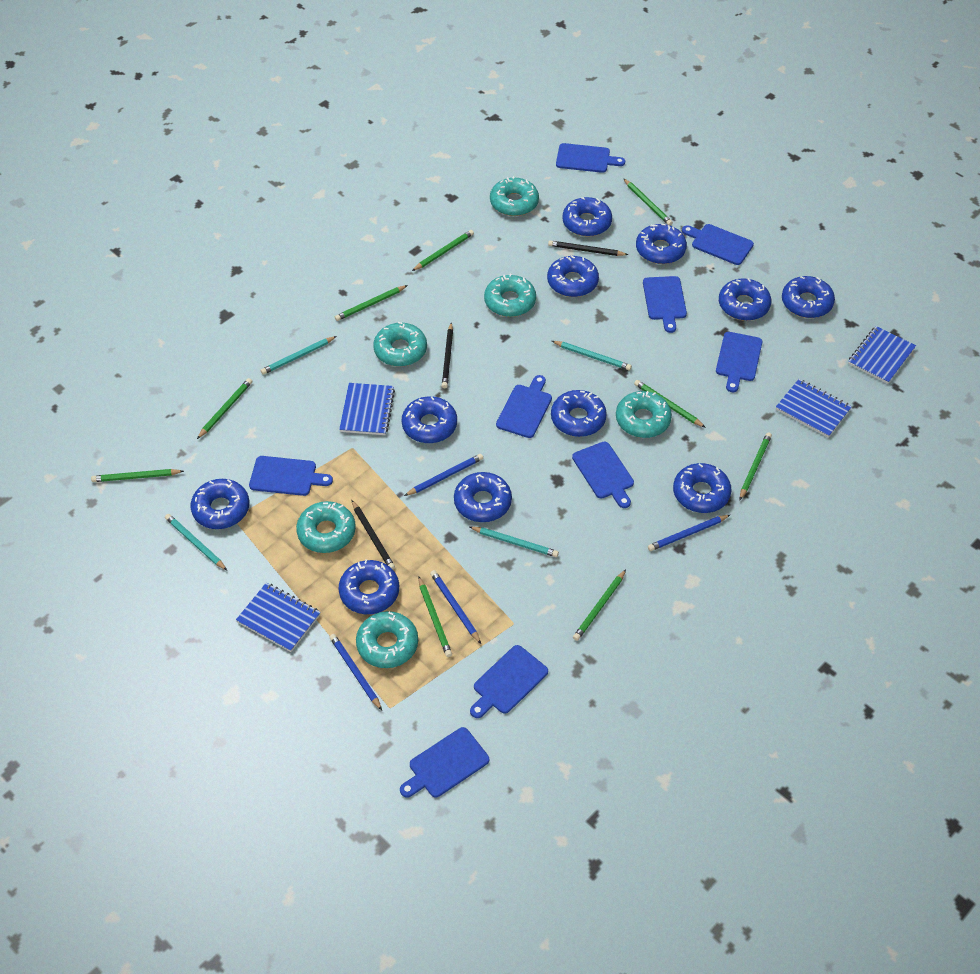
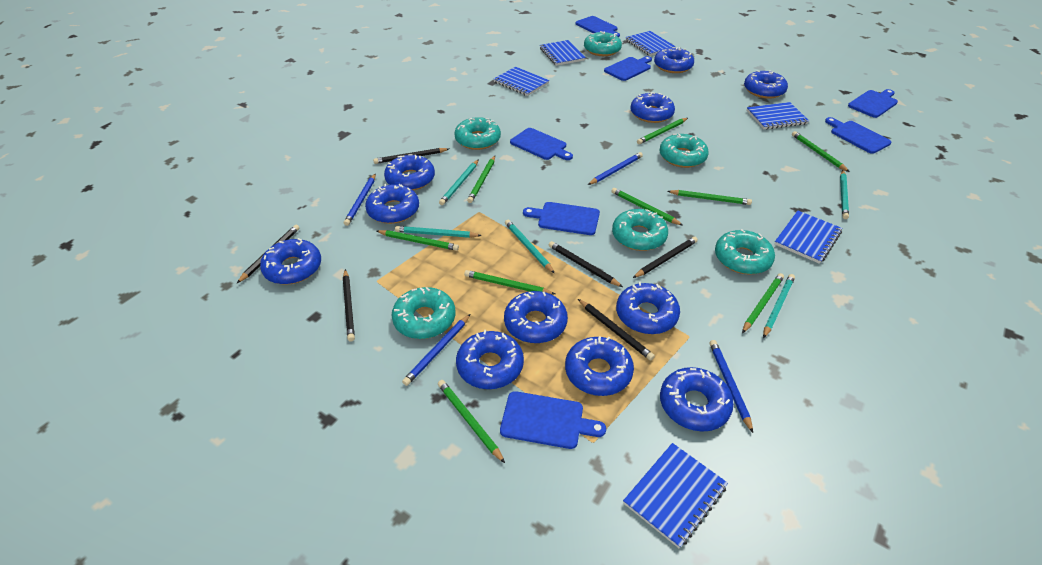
black pencil: [352,500,395,570] [442,323,453,388] [548,240,628,256] = 3 -> [237,225,300,283] [343,269,355,341] [373,148,449,164] [549,241,623,287] [578,299,655,360] [633,237,698,278] = 6
blue cutting board: [249,456,333,496] [400,727,489,798] [470,645,548,718] [496,375,552,438] [556,143,625,173] [572,442,634,508] [643,276,687,333] [682,224,754,265] [716,332,762,392] = 9 -> [500,391,606,449] [510,128,573,160] [523,202,600,235] [575,16,620,37] [604,56,652,81] [825,117,892,154] [848,89,898,118] = 7
blue notebook: [236,583,321,652] [339,383,395,435] [776,379,852,438] [848,326,916,384] = 4 -> [494,67,549,96] [540,40,586,66] [623,443,728,548] [626,31,675,56] [746,102,809,129] [774,211,842,264] = 6
turquoise pencil: [165,514,227,570] [261,336,337,375] [470,526,559,557] [552,341,632,370] = 4 -> [395,226,482,238] [439,159,479,205] [505,220,555,274] [763,274,795,338] [840,170,849,219] = 5

